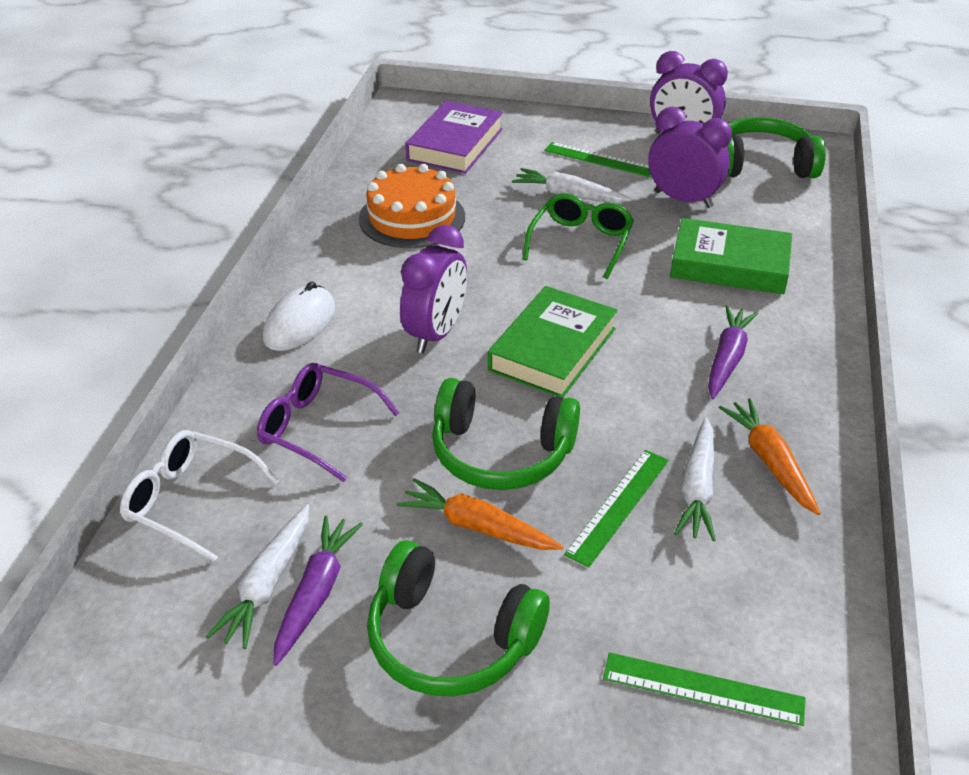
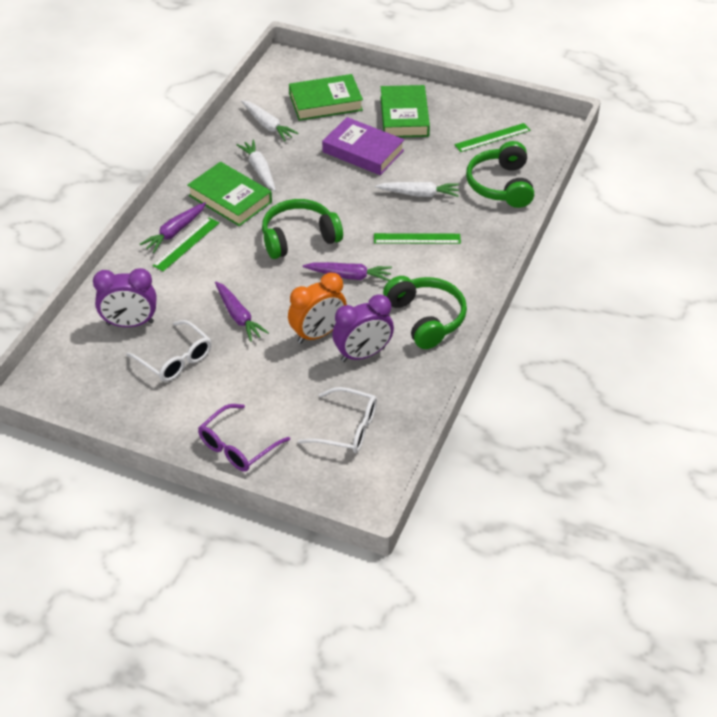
green book: [488,286,618,398] [670,218,792,294] = 2 -> [187,162,272,226] [289,74,363,121] [380,85,430,137] = 3
green glasses: [523,193,634,279] = 1 -> none = 0
orange cake: [359,164,465,248] = 1 -> none = 0
orange carrot: [396,478,563,550] [719,398,820,515] = 2 -> none = 0
orange clock: none = 0 -> [288,273,347,344] = 1
purple carrot: [274,516,363,666] [708,305,758,399] = 2 -> [140,202,206,253] [215,281,269,342] [303,262,392,281] = 3
purple clock: [400,225,467,353] [648,107,732,208] [650,51,728,134] = 3 -> [93,268,156,327] [332,294,394,362] = 2
white glasses: [120,430,279,562] = 1 -> [126,320,212,382] [298,387,377,453] = 2
white mouse: [263,282,335,351] = 1 -> none = 0

